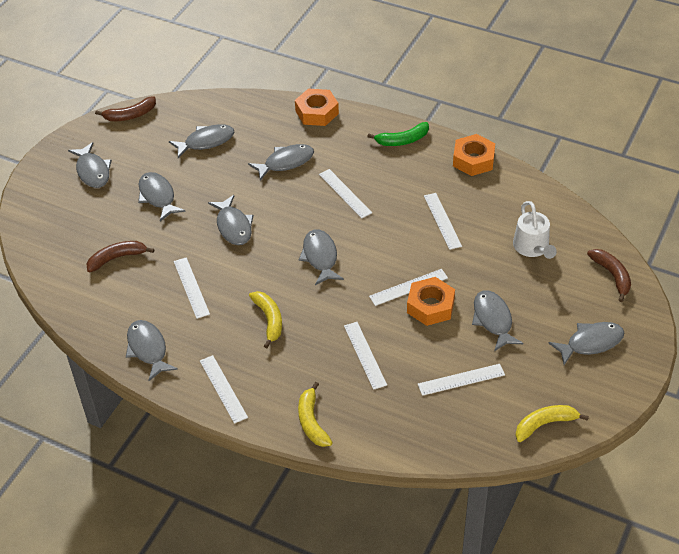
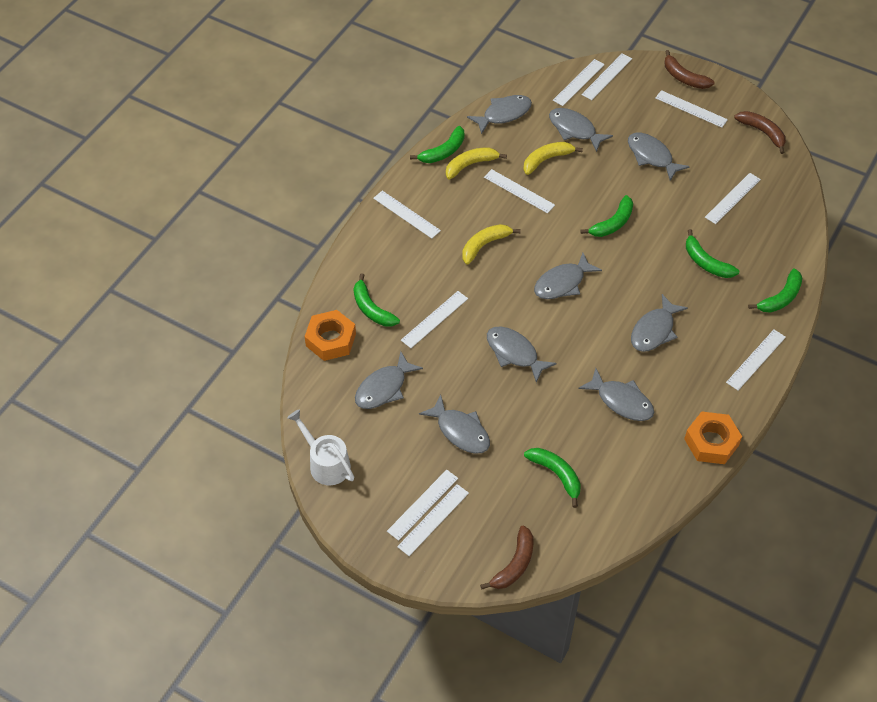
green banana: [367,122,429,146] = 1 -> [353,273,400,327] [410,126,464,163] [524,448,581,508] [580,195,633,237] [686,229,739,278] [748,268,802,313] = 6
orange nut: [295,89,339,126] [407,277,455,326] [453,134,495,176] = 3 -> [304,310,356,361] [684,411,742,464] = 2
white ruler: [174,257,210,319] [200,355,248,424] [319,169,372,219] [344,322,387,390] [369,269,448,306] [418,364,505,396] [424,193,462,250] = 7 -> [373,190,441,239] [387,470,458,541] [397,484,469,556] [401,291,468,348] [484,169,555,213] [553,59,605,106] [581,54,632,100] [656,90,728,128] [705,173,761,224] [726,330,786,390] = 10

